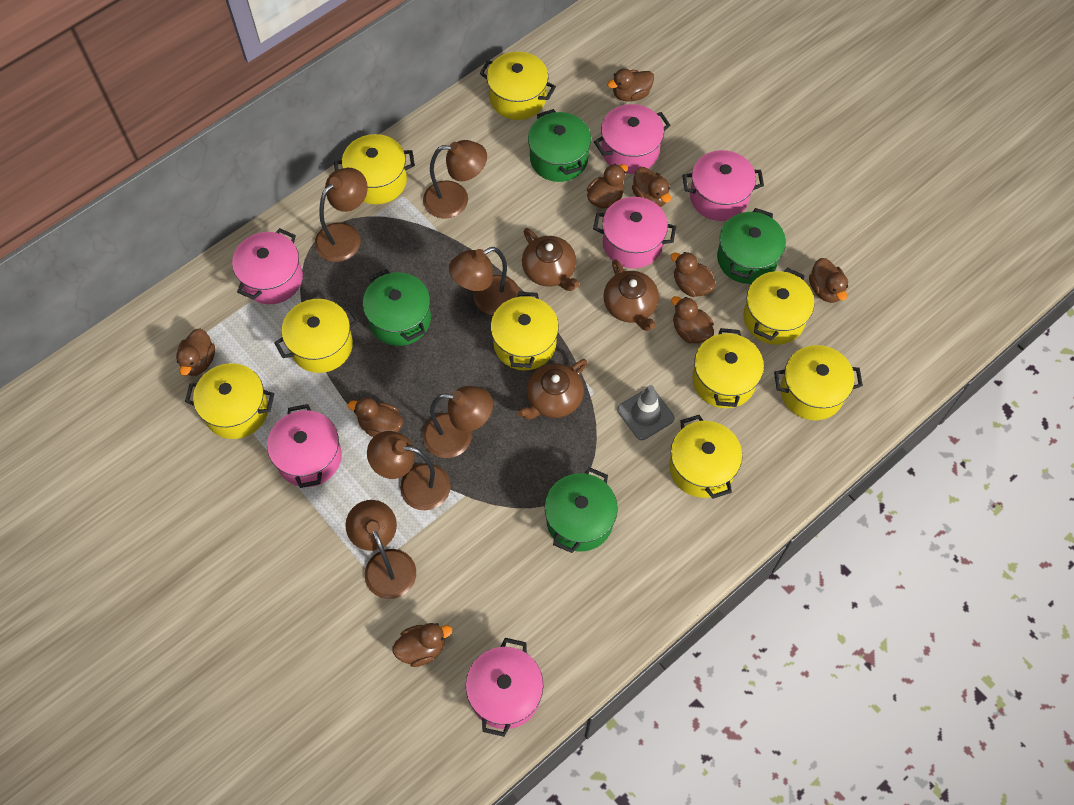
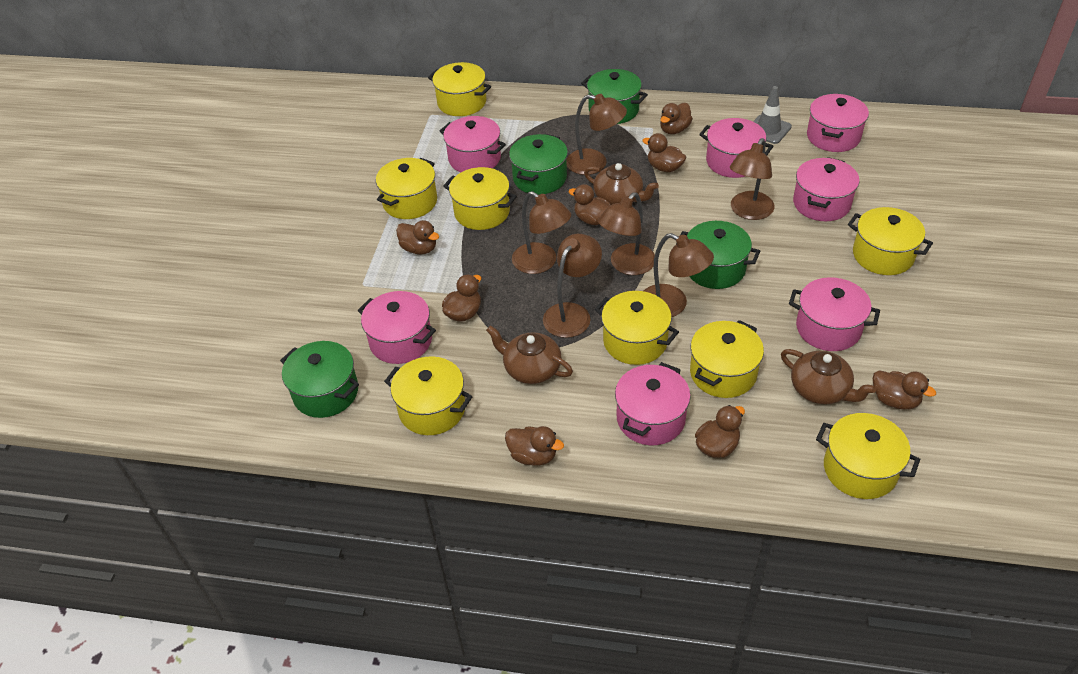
brown duck: [176,328,215,376] [348,398,403,437] [393,623,452,667] [587,164,628,208] [607,69,654,102] [632,167,671,207] [671,252,716,297] [671,296,714,343] [809,258,848,303] = 9 -> [396,220,439,254] [442,274,481,322] [505,426,564,465] [569,184,610,225] [642,133,686,172] [660,103,693,134] [695,405,745,458] [873,370,936,410] = 8
pink pot: [232,228,303,304] [267,404,342,488] [466,638,543,737] [593,197,676,269] [594,104,670,174] [682,150,764,221] = 6 -> [357,291,436,364] [440,116,506,172] [615,362,691,445] [699,118,773,178] [789,277,880,351] [793,157,859,221] [807,94,869,152] = 7
yellow pot: [185,363,274,439] [274,299,359,373] [334,134,415,205] [480,52,556,120] [491,292,559,370] [669,415,742,499] [692,328,764,408] [743,268,814,345] [774,345,863,420] = 9 -> [376,158,437,219] [384,356,473,435] [428,62,491,116] [443,167,517,230] [595,291,679,365] [690,320,764,398] [816,413,920,499] [848,207,933,275] = 8

